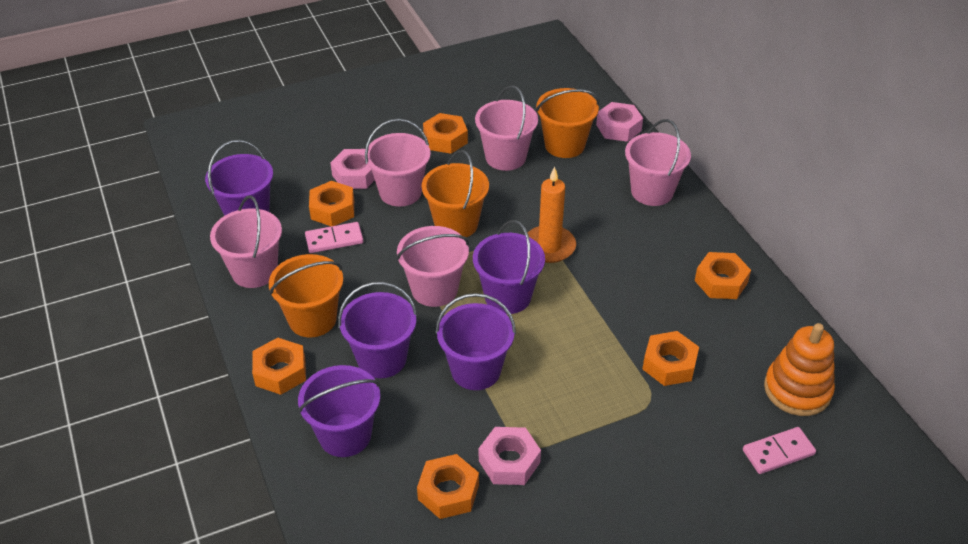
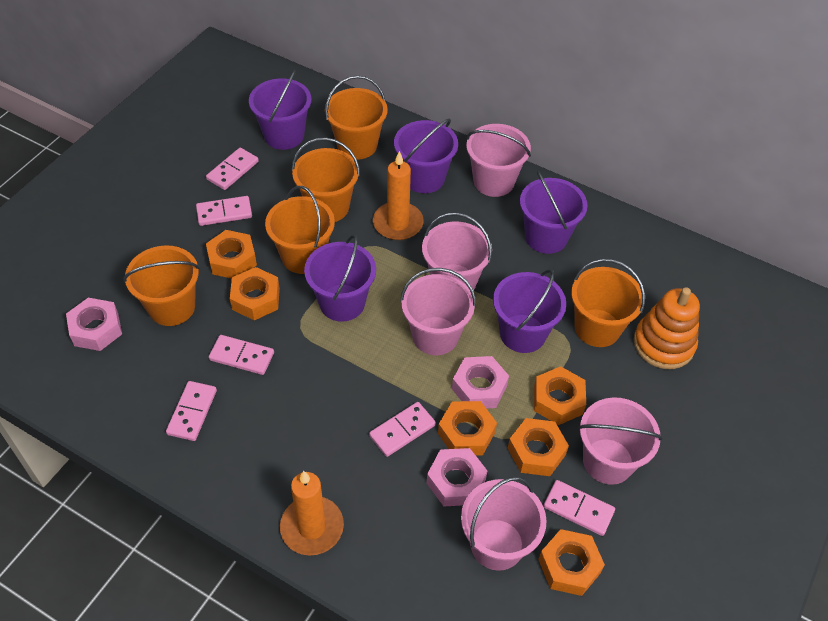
orange bucket: [269,254,343,337] [422,150,489,237] [536,88,599,158] = 3 -> [123,245,200,326] [265,186,335,274] [292,137,360,222] [325,75,388,160] [571,259,645,347] = 5
orange candle: [528,166,576,263] = 1 -> [280,471,344,556] [373,151,424,240] = 2
pink domino: [305,222,363,253] [743,427,816,474] = 2 -> [166,381,217,441] [196,196,252,226] [206,148,259,190] [209,335,274,375] [369,402,436,457] [544,480,615,536] = 6

